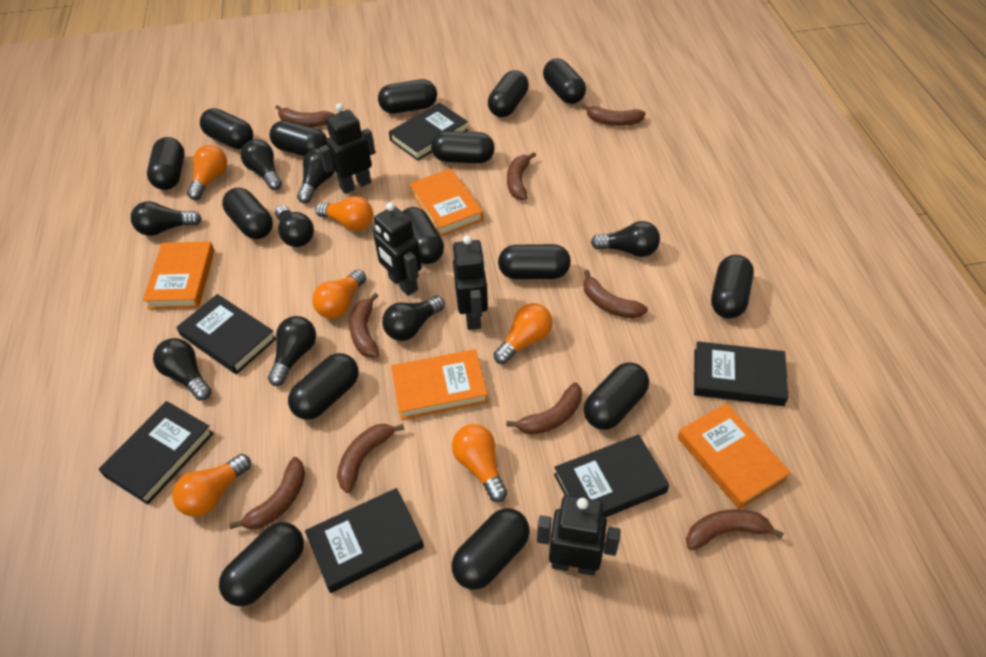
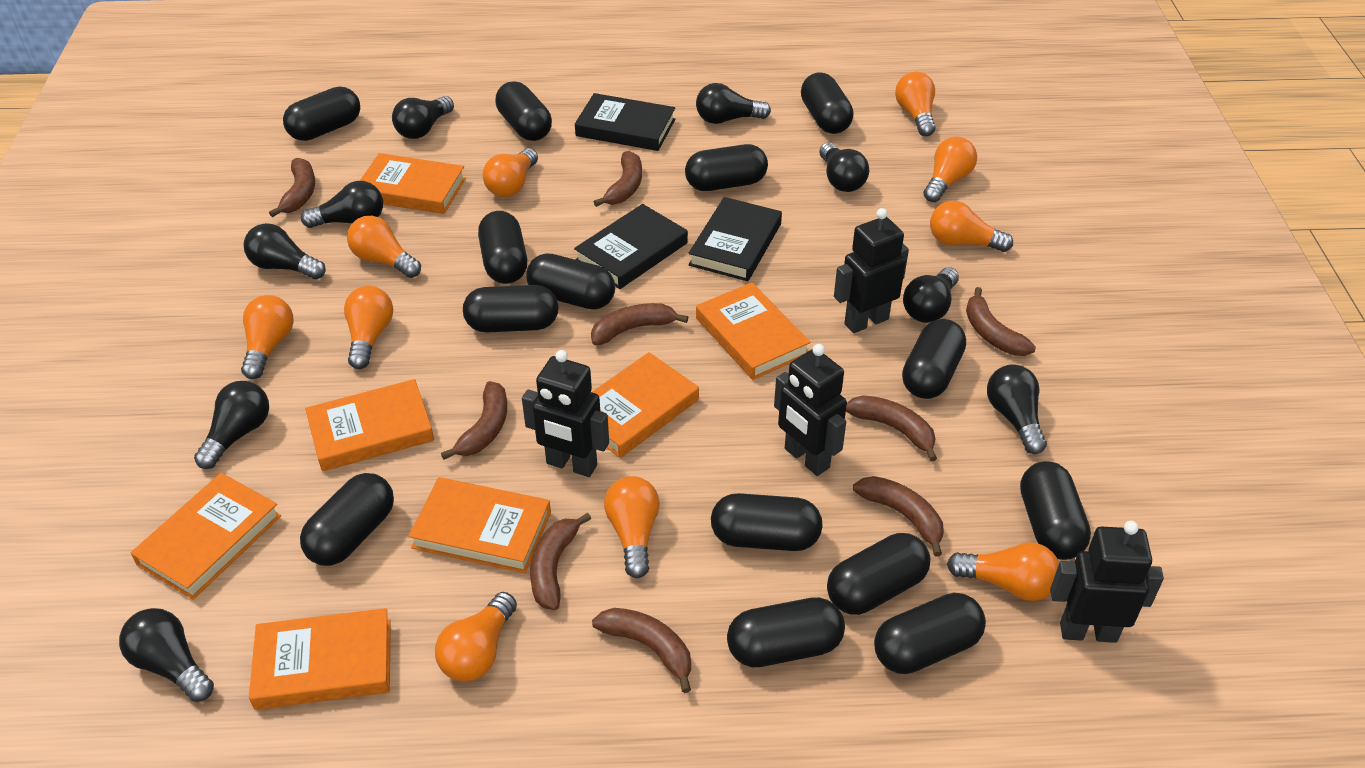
black book: [99,401,214,505] [176,294,276,374] [305,488,424,593] [389,103,468,161] [554,434,669,517] [694,341,789,406] = 6 -> [574,204,688,289] [575,93,675,151] [688,197,782,281] = 3
black capsule: [147,137,185,190] [200,108,253,149] [219,522,304,606] [222,188,273,239] [269,120,327,157] [288,353,359,420] [378,79,437,114] [402,207,444,264] [431,131,495,163] [452,508,530,590] [488,70,529,117] [498,244,571,279] [543,58,586,104] [584,362,649,430] [711,255,754,319] = 15 -> [283,87,360,141] [300,473,394,566] [463,285,559,333] [478,211,527,284] [495,81,552,141] [526,253,615,310] [685,144,768,191] [711,493,823,551] [727,597,845,667] [801,73,854,134] [827,533,930,615] [874,593,986,674] [902,319,966,399] [1020,461,1091,560] = 14
black light bulb: [131,201,202,236] [153,338,212,400] [241,139,282,190] [268,316,316,386] [275,205,314,247] [297,148,335,203] [382,296,445,341] [591,221,660,257] = 8 -> [119,608,214,702] [194,381,269,469] [244,223,326,279] [301,181,383,228] [392,96,454,139] [696,83,771,124] [819,143,869,192] [903,267,959,323] [987,364,1047,454] = 9
orange book: [143,241,214,309] [391,349,488,420] [409,169,483,236] [678,403,791,509] = 4 -> [130,473,281,600] [249,608,391,710] [305,379,434,471] [360,153,466,214] [408,477,551,573] [592,352,699,458] [696,282,811,380] = 7
orange light bulb: [172,454,251,517] [187,145,227,200] [312,269,366,319] [315,196,373,231] [452,424,507,502] [494,303,553,364] = 6 -> [241,295,294,379] [344,286,393,369] [347,216,421,278] [435,592,517,682] [483,148,538,197] [604,476,660,578] [895,72,935,136] [923,137,977,202] [930,201,1013,252] [947,542,1059,601] = 10

